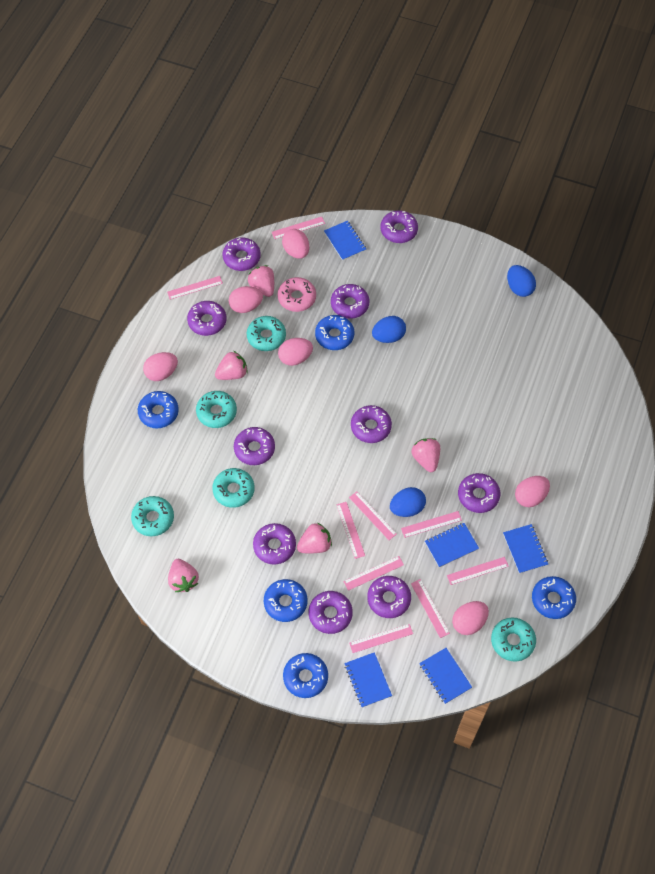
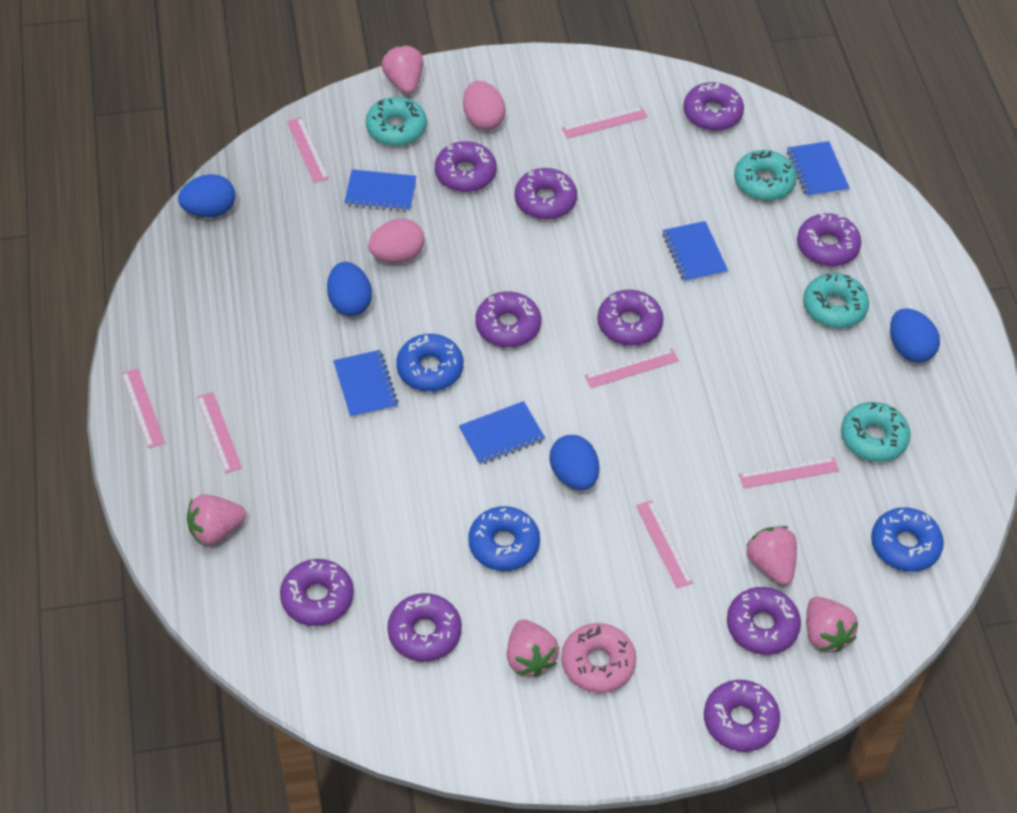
blue donut: [138,391,179,428] [264,579,307,622] [283,653,328,698] [315,315,354,350] [532,576,576,619] = 5 -> [396,334,464,392] [468,506,540,571] [871,507,944,572] = 3
blue egg: [372,316,406,343] [390,487,426,517] [507,265,536,297] = 3 -> [178,174,235,217] [327,262,372,316] [550,435,599,490] [890,308,940,363] = 4
pink egg: [143,352,178,381] [229,286,263,313] [278,338,313,366] [282,229,309,259] [452,601,489,635] [515,476,550,507] = 6 -> [368,219,424,263] [463,81,506,130] = 2
pink ruler: [167,276,223,300] [272,217,325,239] [337,502,365,559] [343,556,404,591] [349,492,397,540] [349,624,413,653] [401,511,462,538] [411,579,450,638] [447,557,509,585] = 9 -> [122,368,165,448] [197,392,242,473] [287,117,329,183] [562,107,648,139] [584,348,679,388] [636,500,693,588] [739,457,839,488] = 7
turquoise donut: [131,496,174,536] [196,391,237,428] [212,468,255,508] [247,316,286,351] [491,617,536,662] = 5 -> [366,97,427,146] [734,150,797,201] [803,273,869,328] [841,402,911,462] = 4

